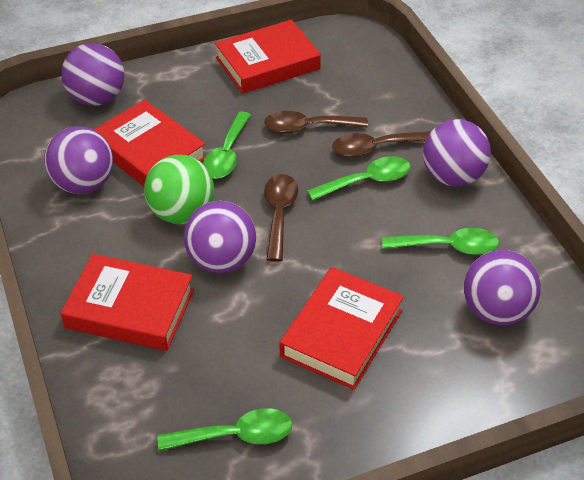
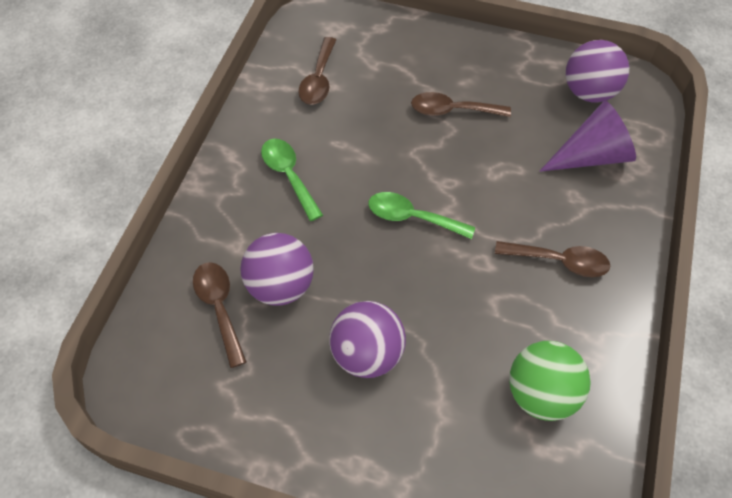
brown spoon: [264,111,368,133] [264,174,298,262] [332,131,431,157] = 3 -> [193,262,247,368] [298,37,336,105] [411,92,511,117] [495,241,610,277] = 4
green spoon: [157,408,292,451] [203,111,251,179] [307,156,410,201] [382,228,499,255] = 4 -> [261,139,323,221] [368,192,475,239] = 2
purple ball: [45,126,113,194] [61,43,125,106] [184,201,256,273] [423,119,491,186] [464,250,541,325] = 5 -> [240,233,314,305] [329,301,406,378] [566,40,629,102] = 3
purple cone: none = 0 -> [540,101,636,172] = 1
red book: [61,254,194,351] [93,100,206,187] [215,20,321,94] [280,267,404,390] = 4 -> none = 0

